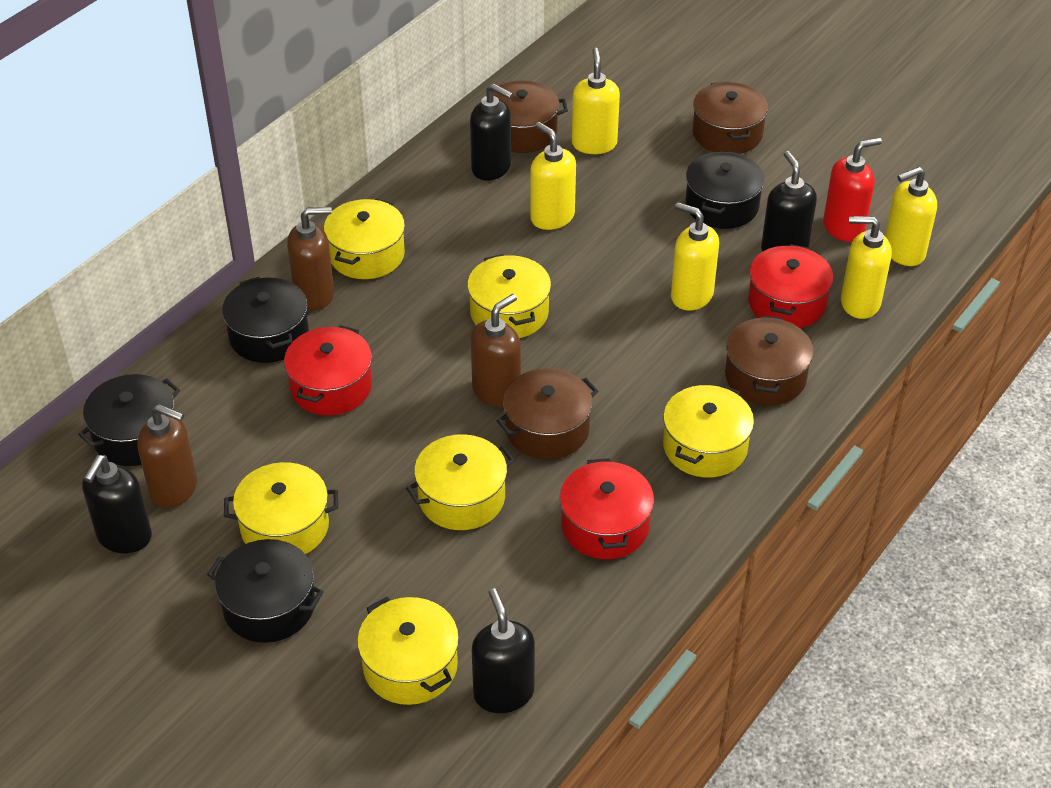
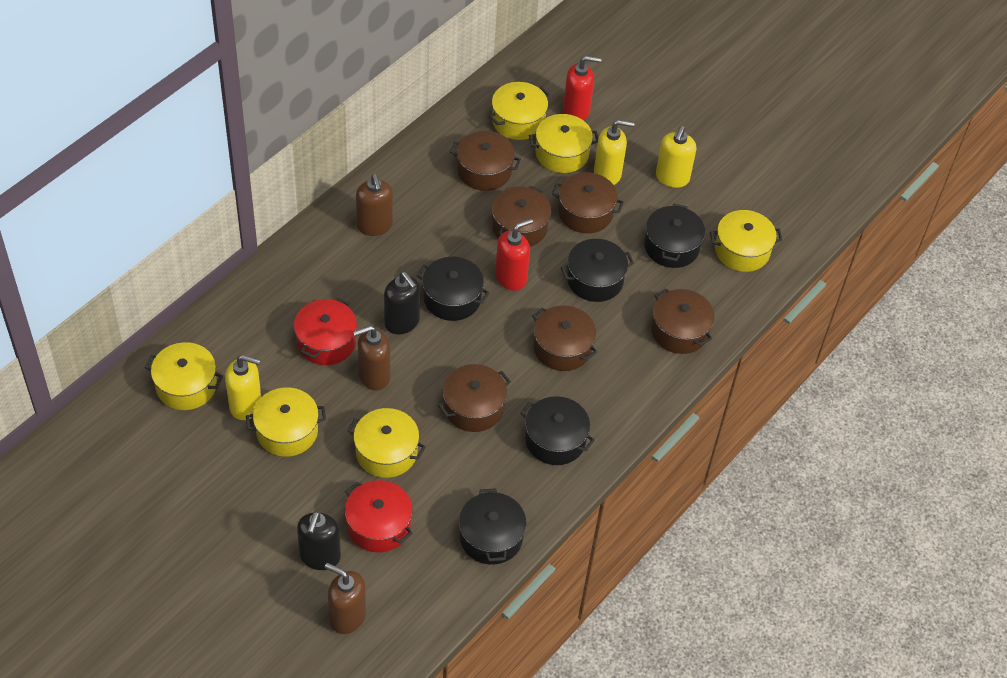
black pot: [78,374,180,466] [207,539,324,643] [222,277,309,363] [685,151,765,229] = 4 -> [417,257,490,321] [459,488,527,565] [521,396,595,465] [561,239,634,302] [644,204,705,268] = 5
black soap dispenser: [82,455,152,553] [470,84,513,181] [472,588,535,713] [761,151,817,252] = 4 -> [297,511,341,570] [384,272,420,334] = 2
brown pot: [493,81,568,153] [496,368,598,460] [693,82,768,154] [725,315,814,405] = 4 -> [438,364,511,432] [450,131,521,191] [492,186,551,247] [532,305,597,371] [552,172,624,233] [651,289,714,354] = 6
red pot: [284,325,372,416] [560,458,654,559] [748,244,833,328] = 3 -> [294,298,357,365] [345,480,413,553] = 2
red soap dispenser: [823,137,882,242] = 1 -> [495,219,533,291] [563,56,601,121] = 2
yellow soap dispenser: [530,122,576,230] [572,48,620,154] [671,202,719,311] [841,216,892,319] [885,167,937,266] = 5 -> [225,355,261,420] [594,120,634,185] [656,126,697,188] = 3

